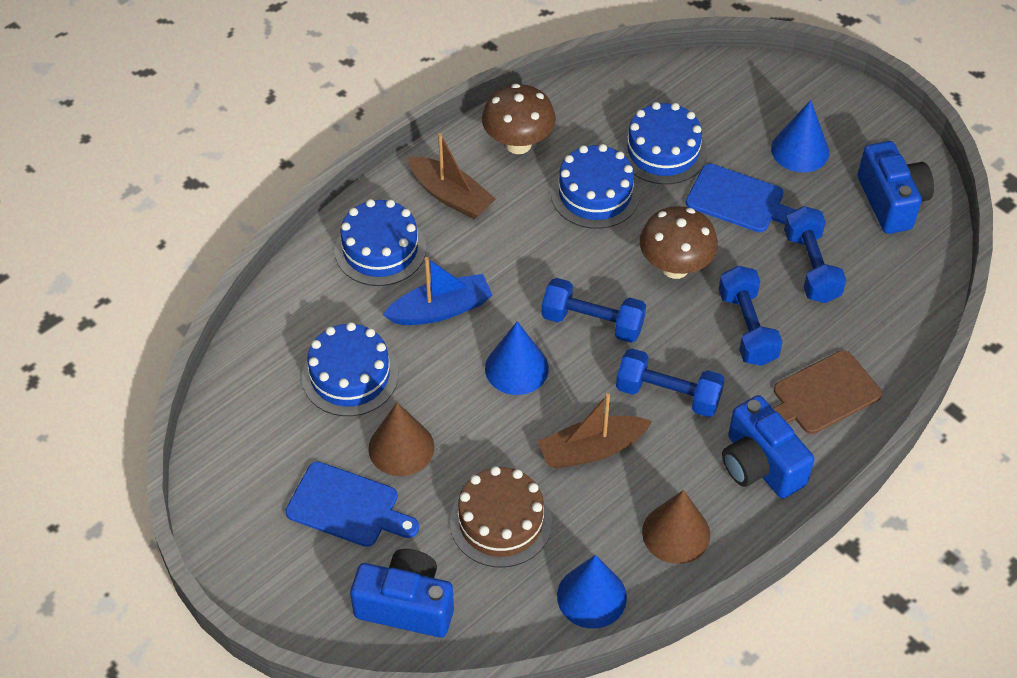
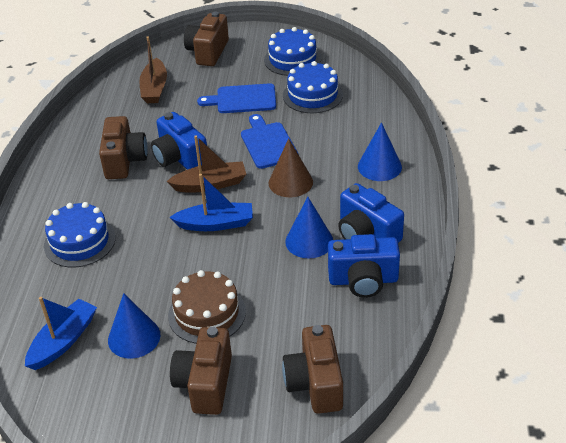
blue boat: [383,257,492,325] = 1 -> [25,297,97,370] [169,174,253,231] = 2
blue cake: [302,322,398,416] [335,199,426,286] [551,144,640,229] [620,102,707,185] = 4 -> [44,202,116,268] [264,27,321,76] [283,61,343,113] = 3
blue dumbbell: [542,278,646,343] [616,348,725,417] [719,266,783,366] [784,206,846,303] = 4 -> none = 0
brown camera: none = 0 -> [99,116,148,179] [170,327,232,415] [184,12,229,66] [282,325,343,414] = 4
brown cone: [368,403,434,476] [642,490,710,564] = 2 -> [269,138,313,197] = 1
brown cutting board: [773,350,882,434] = 1 -> none = 0
brown mushroom: [482,84,556,154] [640,206,718,279] = 2 -> none = 0

